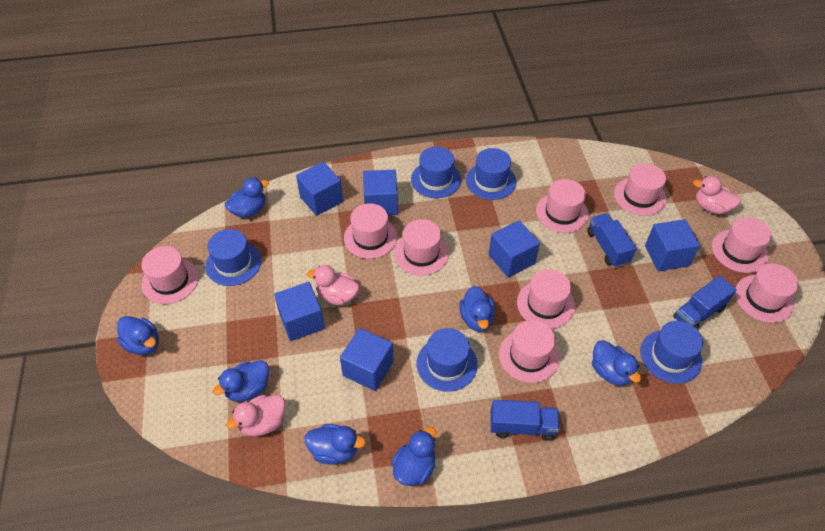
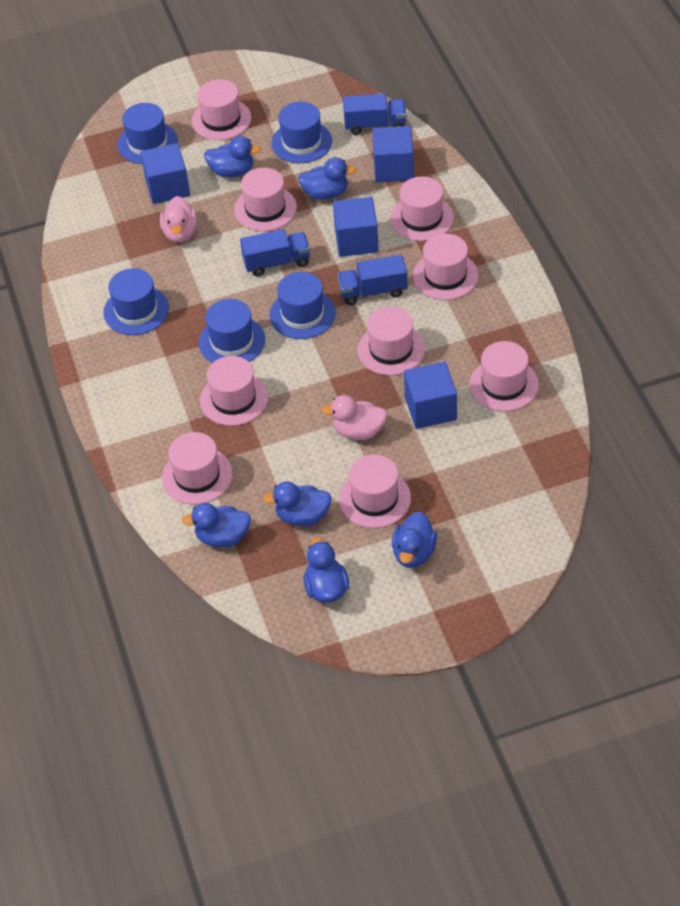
blue cube: [274,282,325,341] [296,162,343,216] [340,328,394,391] [363,170,398,215] [489,220,540,278] [645,219,700,271] = 6 -> [140,143,190,204] [333,197,379,257] [372,126,414,182] [404,362,457,429] = 4
blue duck: [117,316,159,355] [213,360,269,402] [225,178,269,218] [304,424,366,465] [391,427,436,486] [459,286,495,331] [592,340,641,386] = 7 -> [182,503,251,547] [204,136,261,177] [263,482,332,526] [298,157,356,200] [303,538,349,603] [392,512,437,568] = 6
pink duck: [226,395,285,437] [307,265,359,305] [693,176,741,214] = 3 -> [160,196,198,243] [321,395,388,440] = 2

